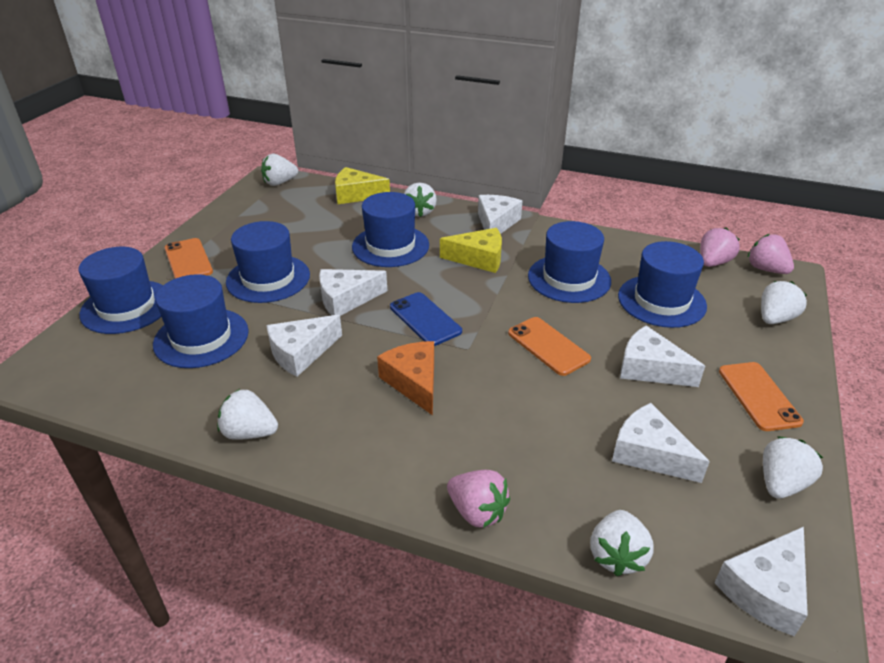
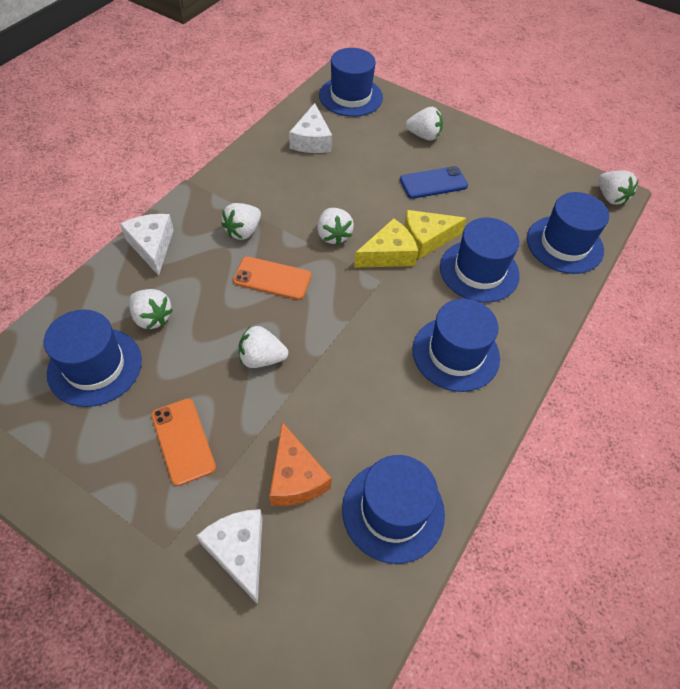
orange phone: [165,238,213,279] [508,317,591,376] [719,362,804,431] = 3 -> [151,399,216,486] [233,257,311,300] = 2
pink strawberry: [447,470,510,528] [700,228,740,267] [747,234,794,274] = 3 -> none = 0
white cheese: [266,315,342,377] [319,269,387,316] [478,195,522,234] [612,403,710,483] [620,325,705,387] [714,527,808,636] = 6 -> [120,214,174,276] [196,509,262,605] [289,103,332,153] = 3

